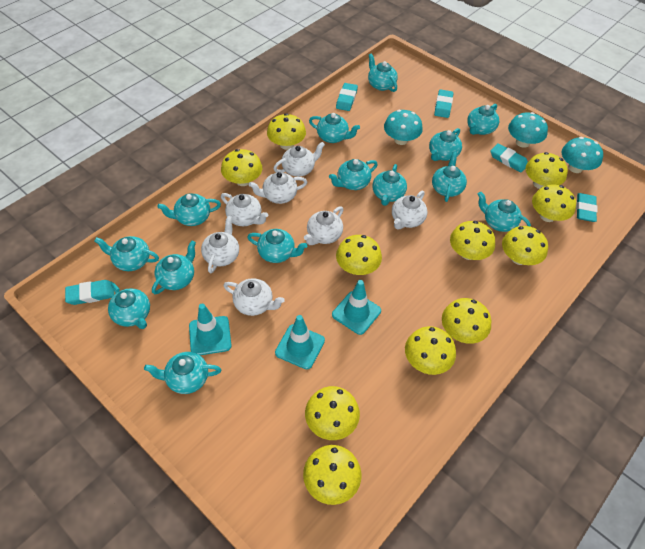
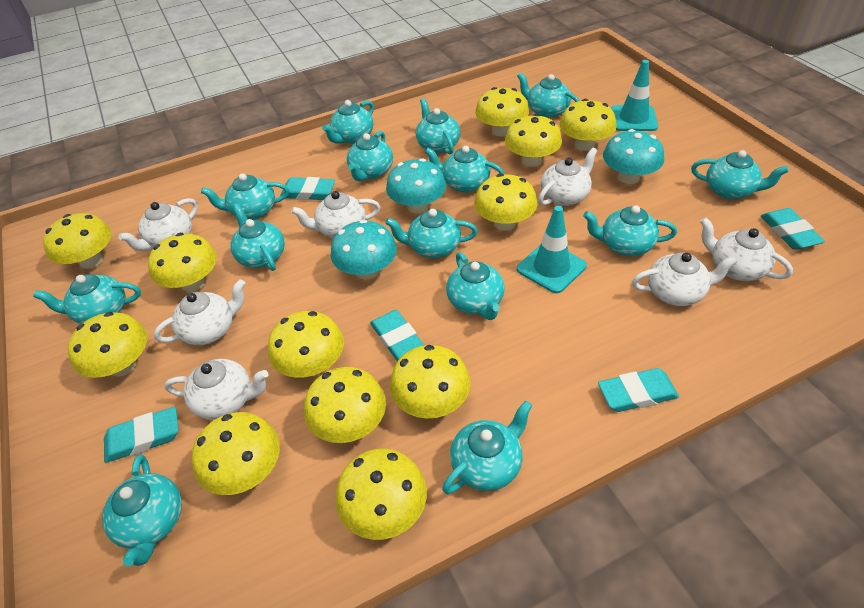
turquoise traffic cone: [189,304,232,355] [275,315,325,370] [332,280,381,335] = 3 -> [517,206,587,293] [611,60,658,131] = 2
yellow mushroom: [221,149,262,186] [267,113,306,150] [303,445,361,505] [305,386,360,440] [336,235,382,275] [405,326,456,375] [442,298,491,344] [450,221,495,260] [502,226,548,265] [525,152,568,189] [532,184,576,222] = 11 -> [43,213,112,269] [67,312,147,378] [148,233,217,292] [192,412,280,495] [268,311,344,378] [304,367,386,443] [335,448,427,540] [390,345,471,418] [474,174,537,231] [475,87,529,137] [505,114,562,167] [559,99,616,151] = 12

